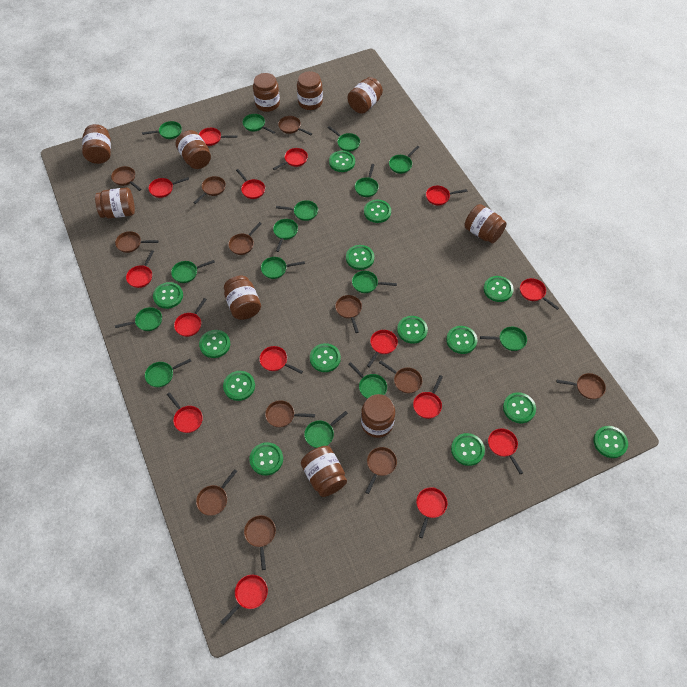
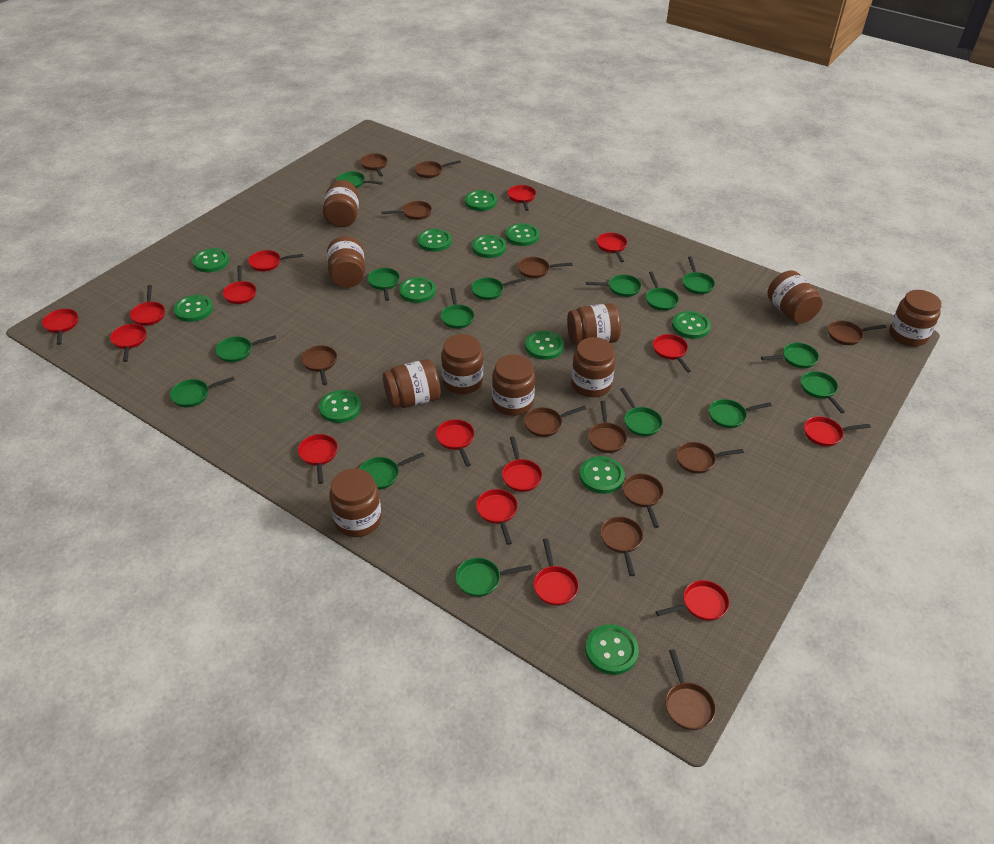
green button: [153,282,183,309] [199,330,230,358] [223,371,255,401] [249,442,283,475] [310,343,341,372] [329,151,355,172] [346,245,374,270] [364,200,391,223] [397,316,428,343] [446,326,477,354] [451,433,485,466] [484,276,514,302] [503,392,536,423] [593,426,628,458] = 14 -> [174,295,213,322] [192,248,229,272] [319,390,361,423] [399,277,436,303] [417,229,452,252] [465,190,497,211] [472,235,506,258] [506,223,539,246] [525,331,564,360] [580,456,625,494] [585,624,639,675] [672,311,711,339] = 12

